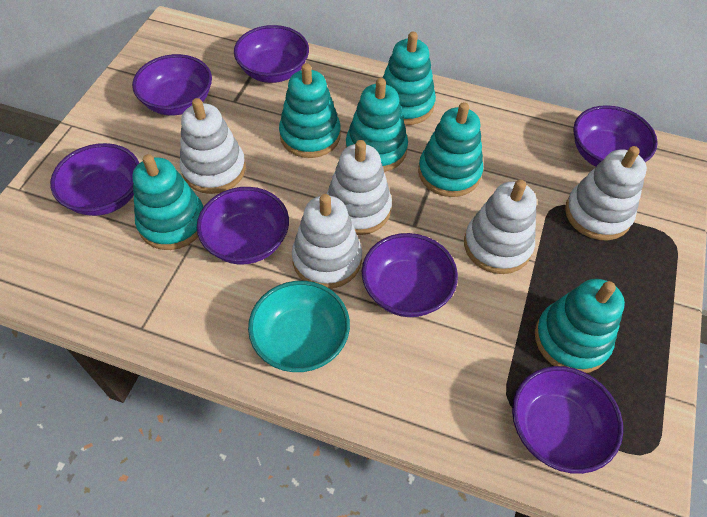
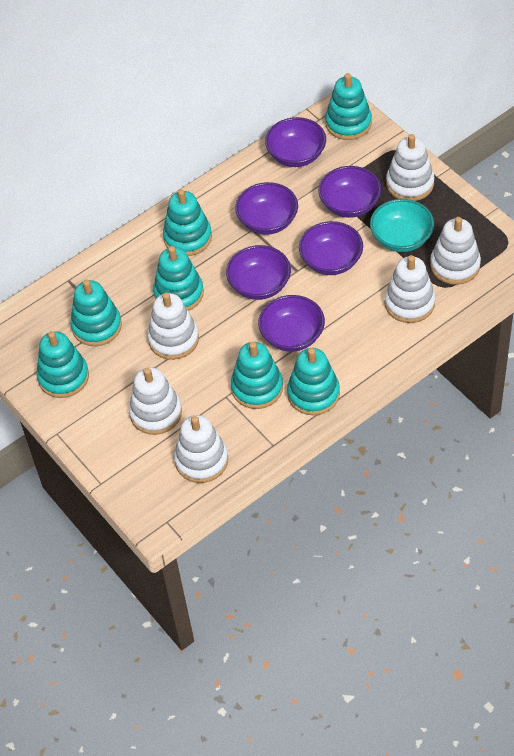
purple bowl: [50,143,139,216] [132,54,212,116] [197,187,289,265] [234,25,309,83] [362,233,458,317] [512,366,623,474] [573,105,658,167] = 7 -> [226,245,291,300] [235,182,298,235] [258,295,325,352] [265,117,326,167] [299,221,363,275] [318,166,381,218] = 6
turquoise stacking toy: [132,154,203,250] [279,63,341,158] [346,78,408,172] [382,32,436,125] [418,102,483,197] [535,279,625,373] = 6 -> [36,331,89,398] [70,280,122,346] [153,246,204,311] [163,189,212,256] [231,342,283,409] [287,348,340,416] [325,73,372,140] = 7
white stacking toy: [180,98,246,194] [292,194,362,289] [327,140,392,235] [464,179,537,274] [565,146,647,240] = 5 -> [129,367,182,435] [147,293,199,360] [174,415,228,483] [384,255,435,323] [386,134,434,201] [430,217,481,285] = 6

